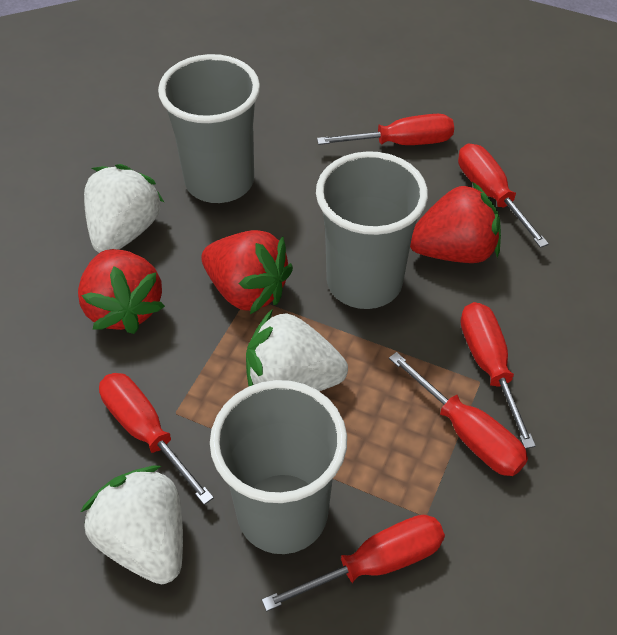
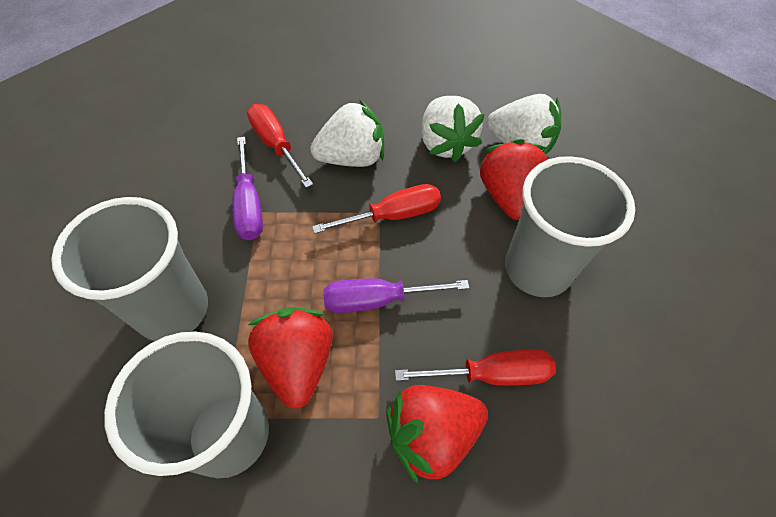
purple screwdriver: none = 0 -> [232,137,263,240] [323,278,469,313] = 2
red screwdriver: [99,373,214,505] [262,515,445,612] [317,114,454,145] [389,352,528,476] [458,144,549,248] [461,302,536,449] = 6 -> [247,104,313,188] [312,184,441,234] [395,349,556,386] = 3

